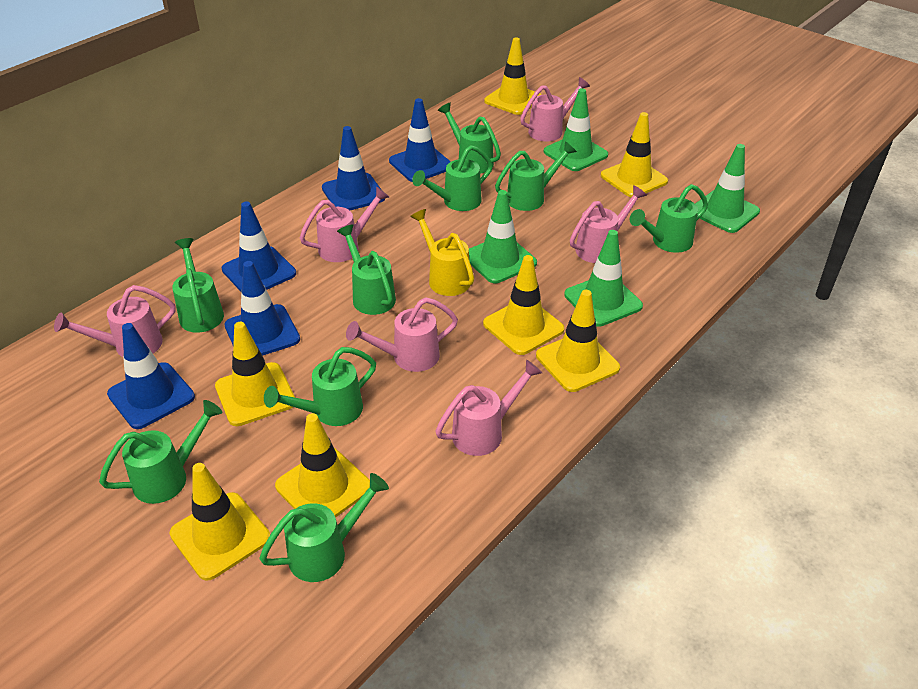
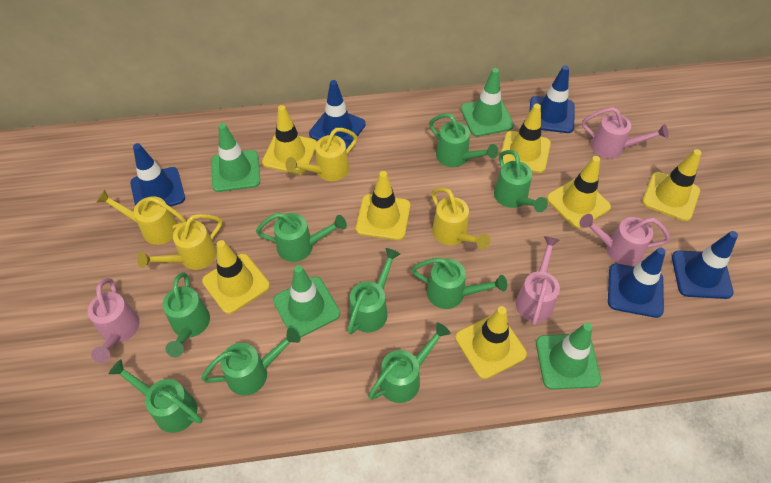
pink watering can: [54,285,175,357] [300,186,389,262] [346,297,458,372] [435,359,542,456] [520,77,590,142] [570,185,647,263] = 6 -> [88,278,139,363] [516,236,560,326] [579,214,670,266] [582,107,669,159] = 4
yellow watering can: [410,209,474,296] = 1 -> [96,190,186,245] [137,214,222,270] [285,128,358,181] [432,188,490,249] = 4

